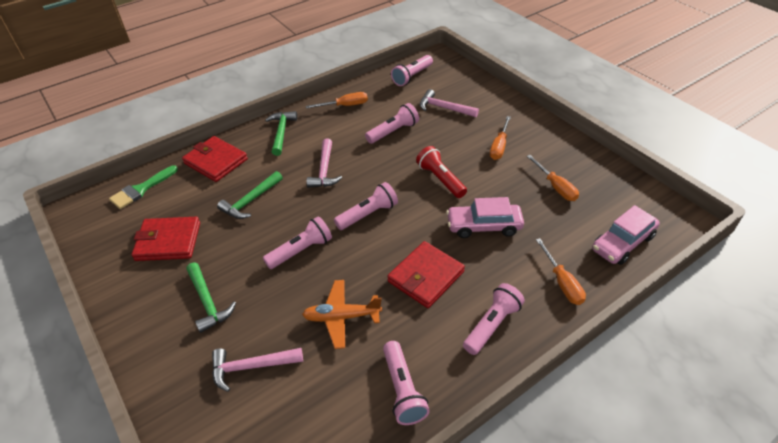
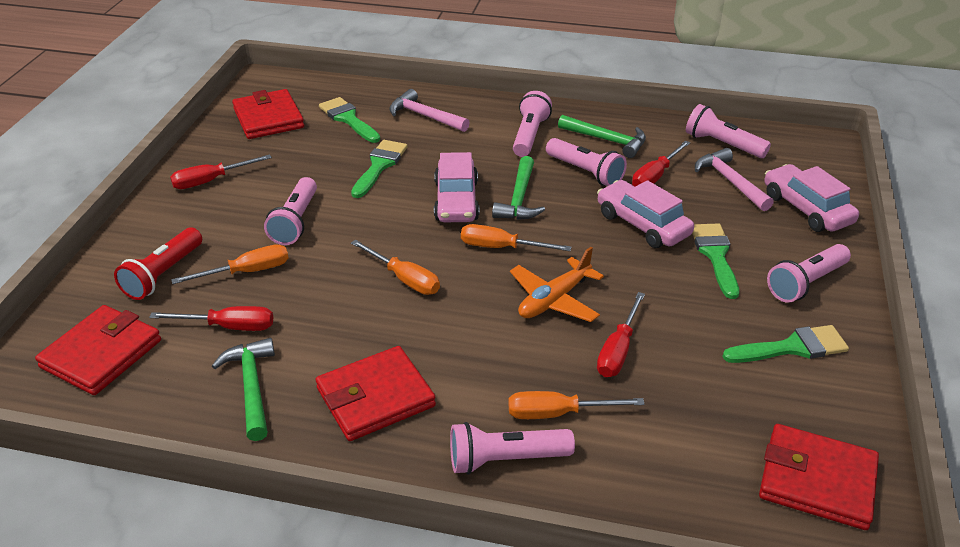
green brush: [109,165,178,209] = 1 -> [319,97,380,143] [351,140,407,198] [692,223,739,299] [722,325,849,363] = 4
pink car: [446,197,524,238] [592,205,660,265] = 2 -> [434,152,480,222] [597,180,694,248] [764,164,859,232] = 3
pink hammer: [212,348,303,392] [306,138,342,188] [420,89,479,117] = 3 -> [390,89,470,132] [695,148,774,211] = 2
red screwdriver: none = 0 -> [149,306,273,331] [170,154,272,189] [597,292,645,377] [632,140,691,186] = 4
red wallet: [132,217,200,261] [182,136,248,182] [387,241,465,308] = 3 -> [35,305,161,395] [232,89,304,139] [316,346,436,441] [759,424,879,530] = 4

